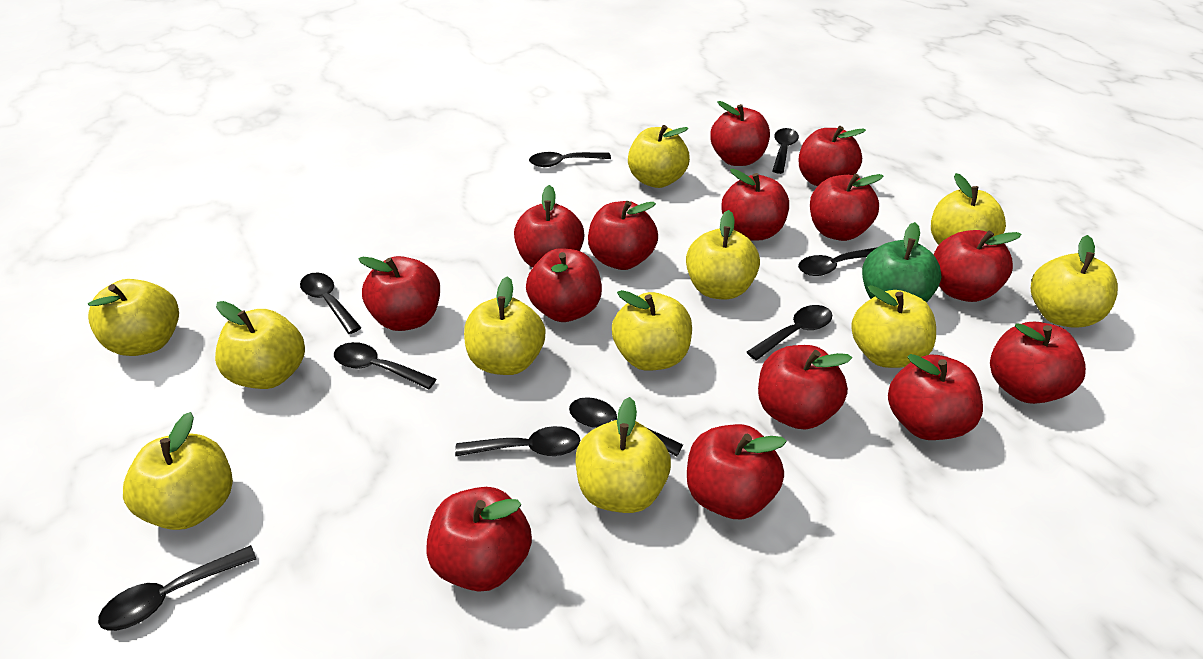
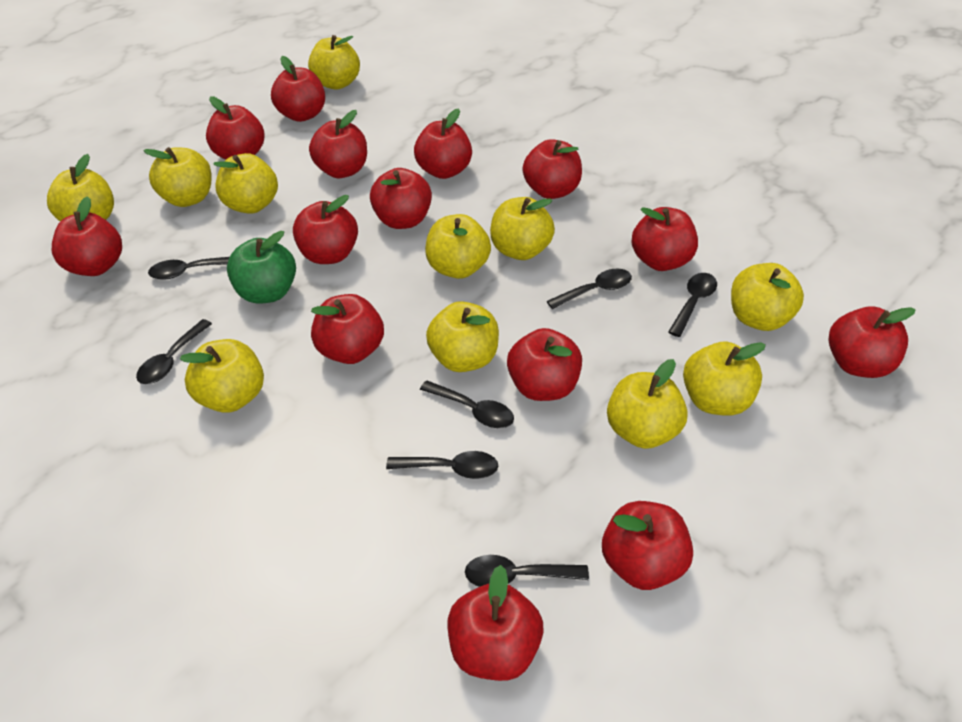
black spoon: [98,545,256,631] [300,273,362,334] [334,342,436,389] [455,426,580,456] [529,152,611,167] [569,397,683,456] [747,305,832,360] [772,128,799,174] [798,247,878,276] = 9 -> [136,319,212,384] [148,257,229,280] [386,451,498,479] [420,380,514,428] [465,555,589,587] [547,268,632,309] [668,273,717,337] = 7

